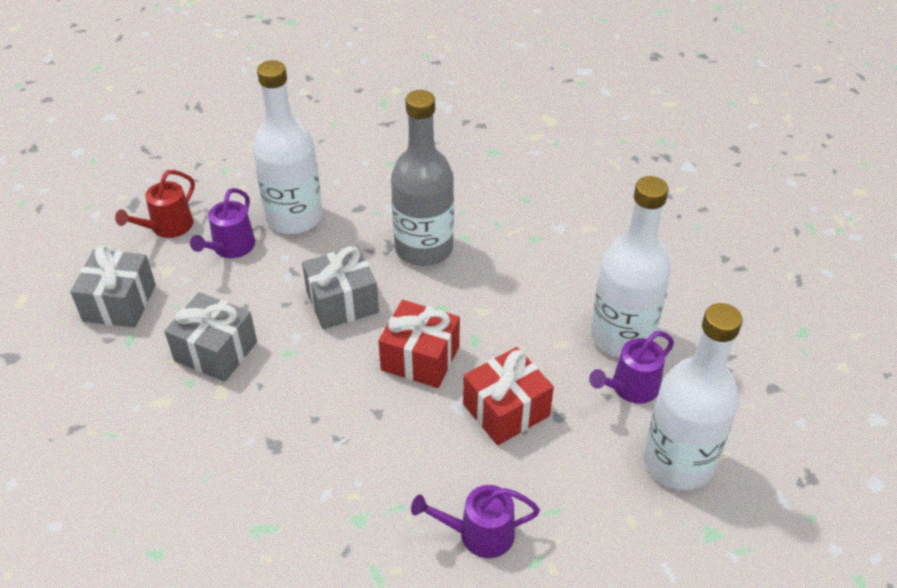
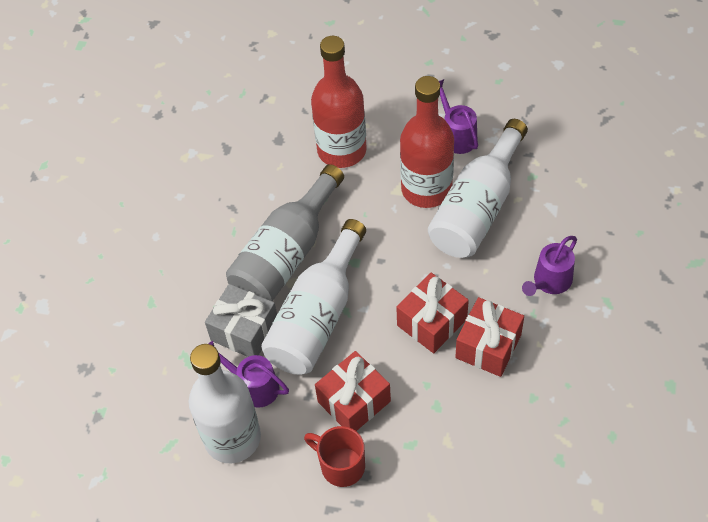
grey gift: [70,245,156,328] [164,292,257,382] [302,246,379,329] = 3 -> [205,284,277,357] = 1
red bottle: none = 0 -> [311,36,367,168] [400,76,454,208] = 2
red gift: [378,300,460,388] [463,347,554,445] = 2 -> [315,351,391,431] [396,273,469,353] [455,297,524,377] = 3
red mug: none = 0 -> [304,426,365,487] = 1
red watering can: [115,170,195,238] = 1 -> none = 0

